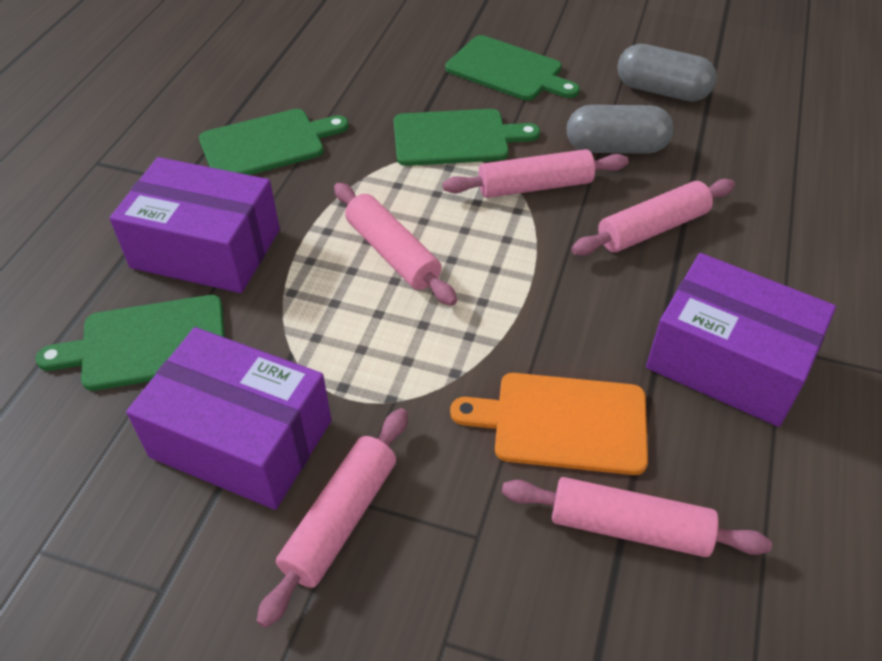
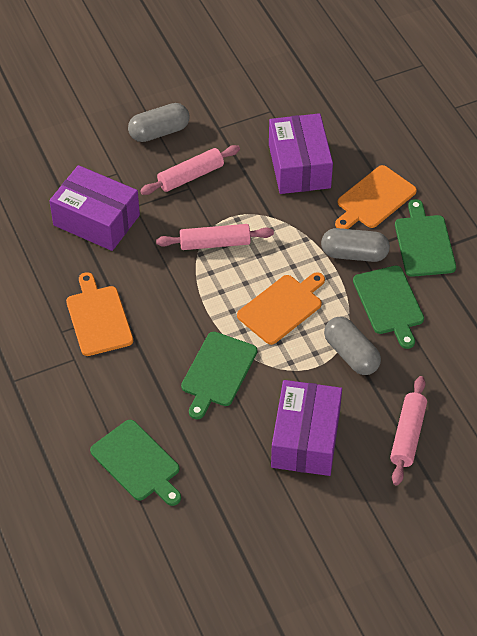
grey capsule: [567,105,674,154] [617,44,717,102] = 2 -> [128,103,190,142] [321,228,390,262] [324,317,381,375] = 3
orange cutting board: [450,373,648,475] = 1 -> [66,272,133,356] [237,272,325,345] [335,165,417,229] = 3
pink rolling pin: [256,408,408,628] [334,183,457,306] [443,149,628,198] [502,477,772,557] [571,179,735,256] = 5 -> [140,145,240,195] [156,224,274,250] [390,376,427,485] = 3

